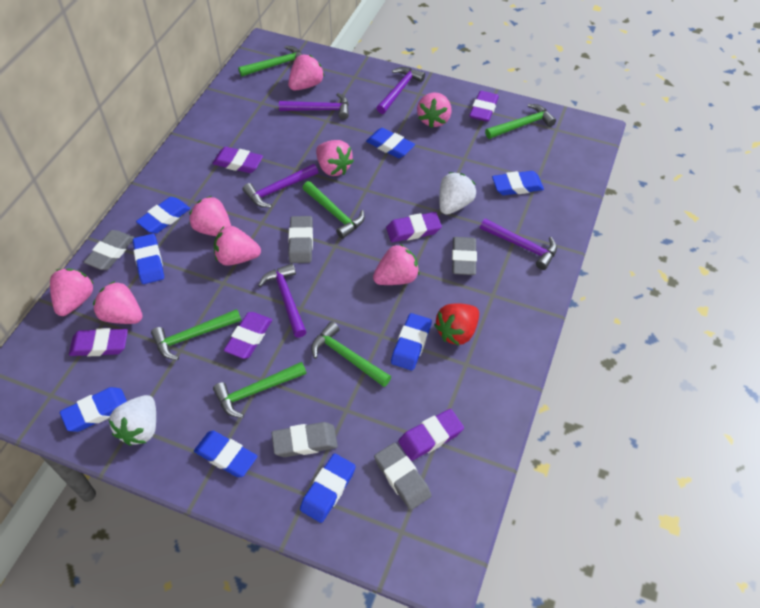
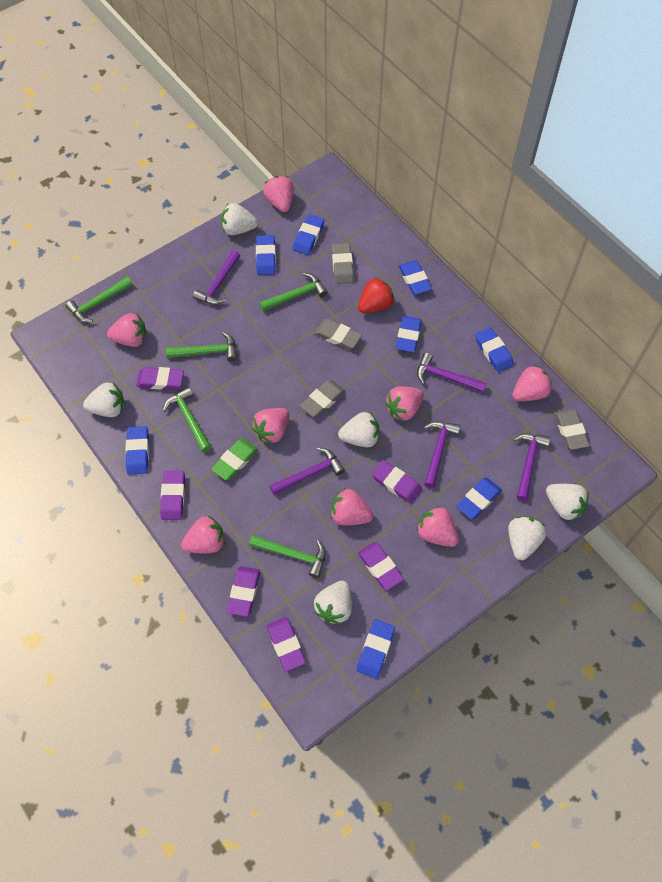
green eraser: none = 0 -> [211,439,258,480] = 1
green hammer: [151,309,241,360] [213,362,306,418] [238,46,302,77] [302,181,365,239] [311,321,391,387] [485,104,556,139] = 6 -> [66,277,133,322] [163,387,211,452] [166,332,237,362] [249,535,326,578] [259,273,328,312] = 5
grey eraser: [84,230,135,270] [271,422,338,457] [288,216,313,263] [374,443,431,510] [452,237,477,275] = 5 -> [300,380,345,417] [314,319,362,350] [332,243,354,284] [554,409,590,450] = 4
white strawberry: [109,395,156,446] [439,172,476,215] = 2 -> [83,383,125,417] [221,203,258,235] [314,581,352,624] [338,412,380,447] [508,516,546,560] [546,484,589,521] = 6

